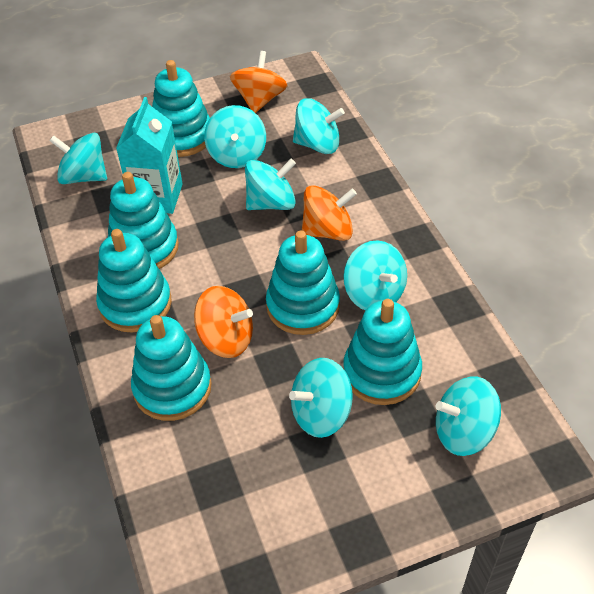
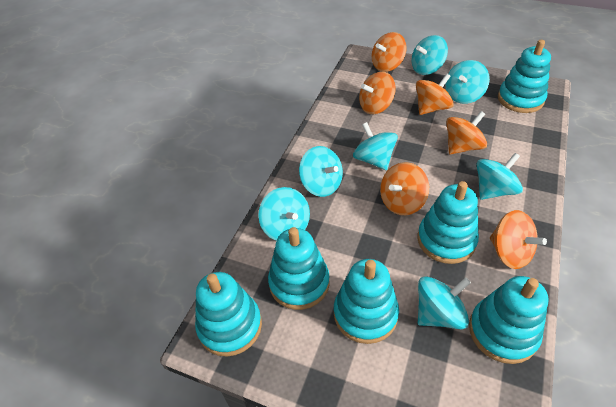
orange spinning top: [194,286,253,358] [230,51,288,113] [302,185,357,241] = 3 -> [359,72,396,114] [372,32,407,72] [380,162,429,215] [416,74,454,115] [446,111,487,154] [490,210,547,269] = 6
turquoise carton: [116,97,183,214] = 1 -> none = 0

